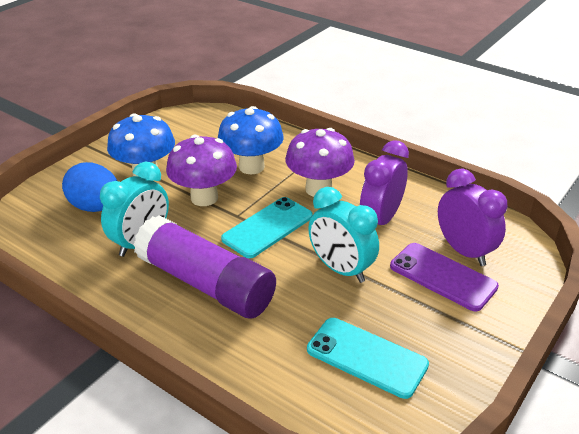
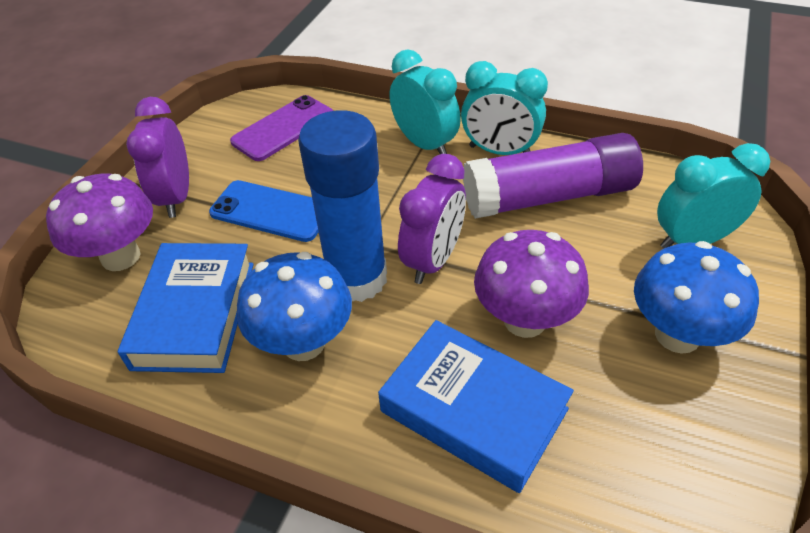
blue book: none = 0 -> [118,243,254,373] [378,320,574,493] = 2
blue egg: [62,162,117,212] = 1 -> none = 0
blue glue stick: none = 0 -> [298,110,387,302] = 1
blue phone: none = 0 -> [209,180,319,242] = 1
turquoise clock: [100,162,169,257] [308,187,379,283] = 2 -> [390,49,461,154] [461,61,548,155] [657,143,770,249] = 3
turquoise phone: [221,197,313,258] [307,318,429,399] = 2 -> none = 0

